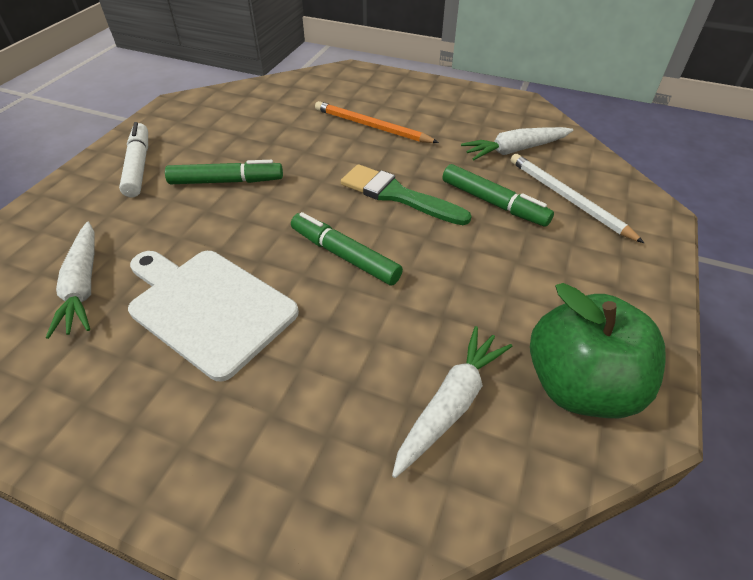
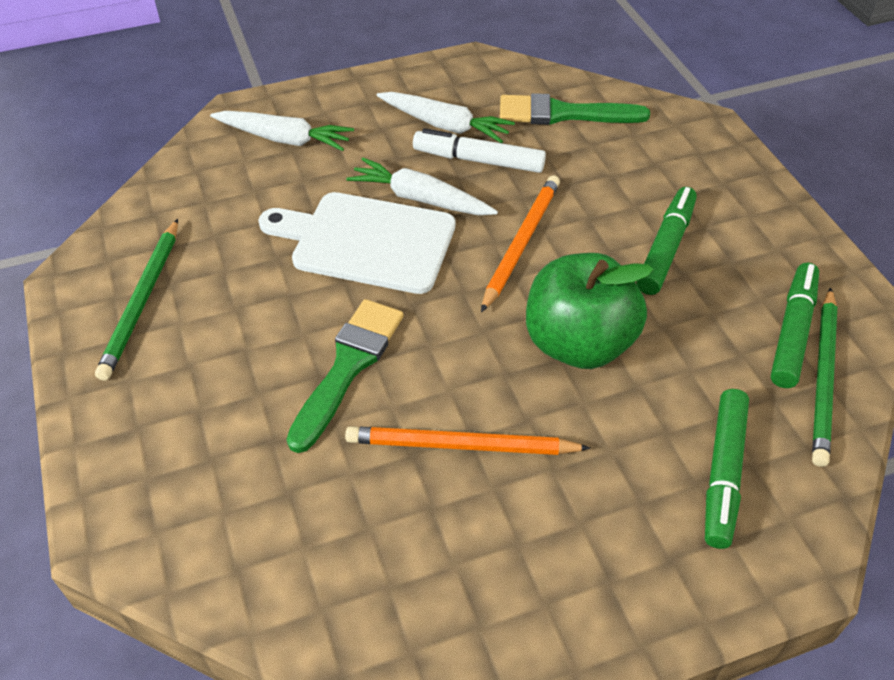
green brush: [341,164,471,225] = 1 -> [286,299,404,453] [500,93,650,125] = 2
green pencil: none = 0 -> [95,219,178,381] [812,287,837,467] = 2
orange pencil: [315,101,439,143] = 1 -> [345,426,591,455] [481,175,560,312] = 2
white pencil: [511,154,644,243] = 1 -> none = 0

